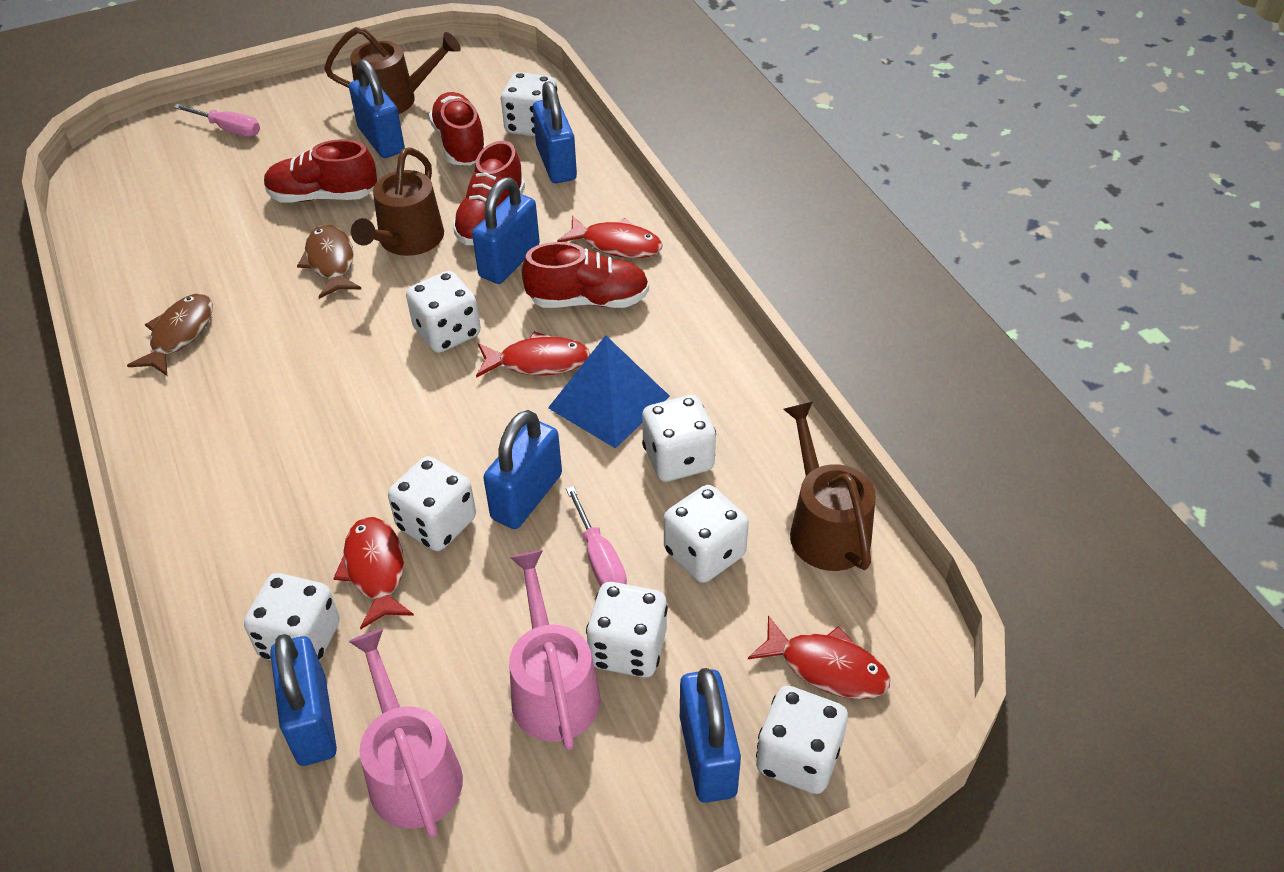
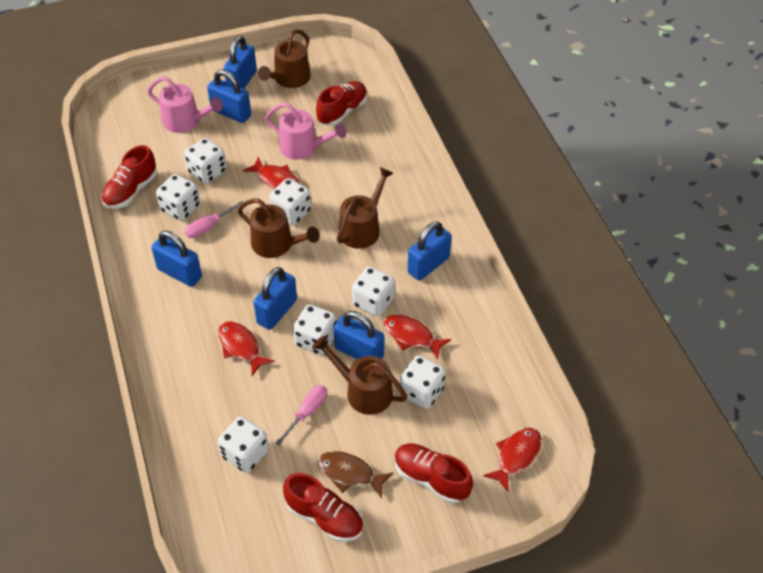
blue pyramid: [548,335,670,449] = 1 -> none = 0
brown fish: [127,294,213,376] [297,225,361,299] = 2 -> [317,451,393,499] = 1
brown watering can: [324,27,461,114] [351,147,444,256] [783,402,876,571] = 3 -> [238,199,320,258] [258,29,311,88] [312,335,407,415] [337,167,393,249] = 4
white dice: [244,573,340,662] [388,456,476,551] [406,271,481,353] [501,72,557,137] [586,582,668,678] [642,395,716,482] [664,485,749,583] [756,686,848,794] = 8 -> [156,174,200,221] [184,138,227,184] [218,416,269,473] [269,178,311,225] [293,304,337,355] [352,266,395,316] [400,355,446,409] = 7

